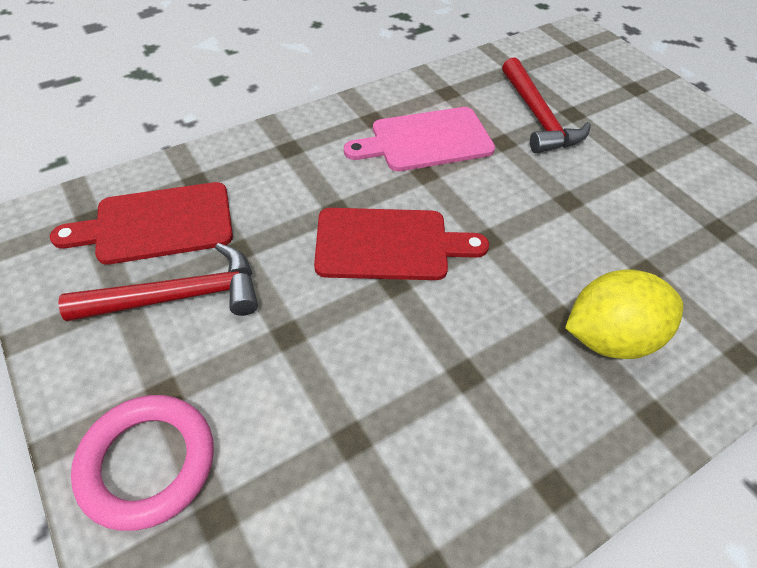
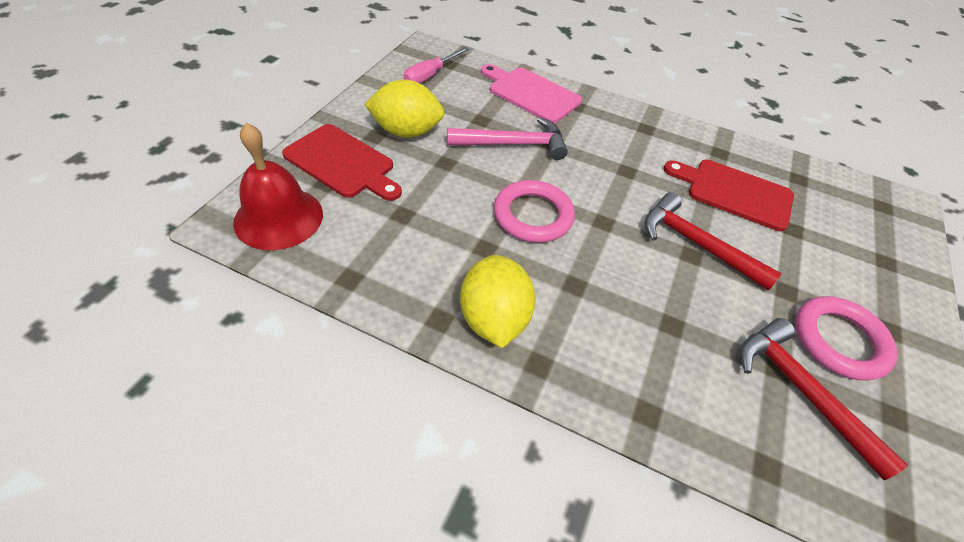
pink hammer: none = 0 -> [447,117,568,160] = 1
pink ring: [71,395,214,531] = 1 -> [494,180,575,243] [795,296,898,381] = 2
pink screwdriver: none = 0 -> [403,47,469,83] = 1
red bell: none = 0 -> [233,123,323,250] = 1
yellow lemon: [565,269,683,359] = 1 -> [364,80,445,138] [460,255,536,348] = 2

